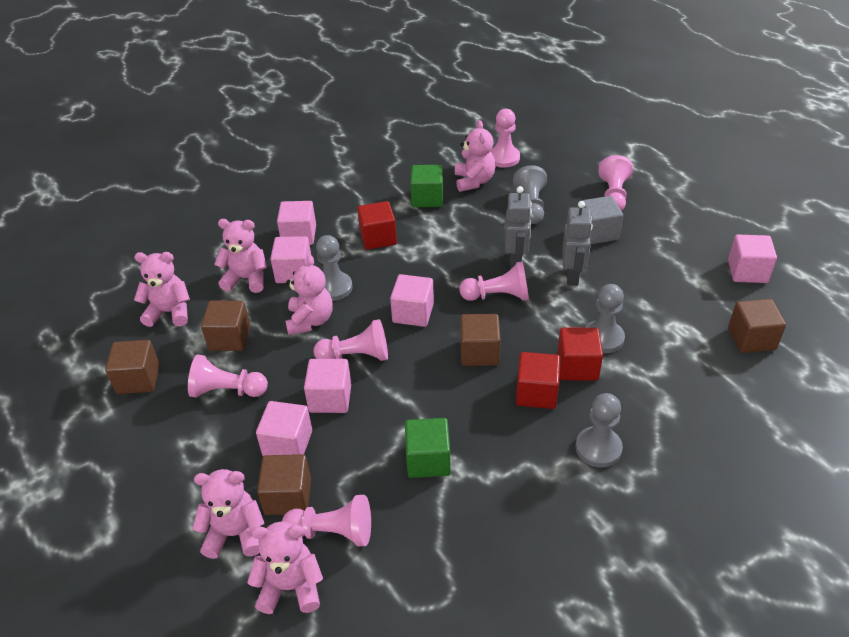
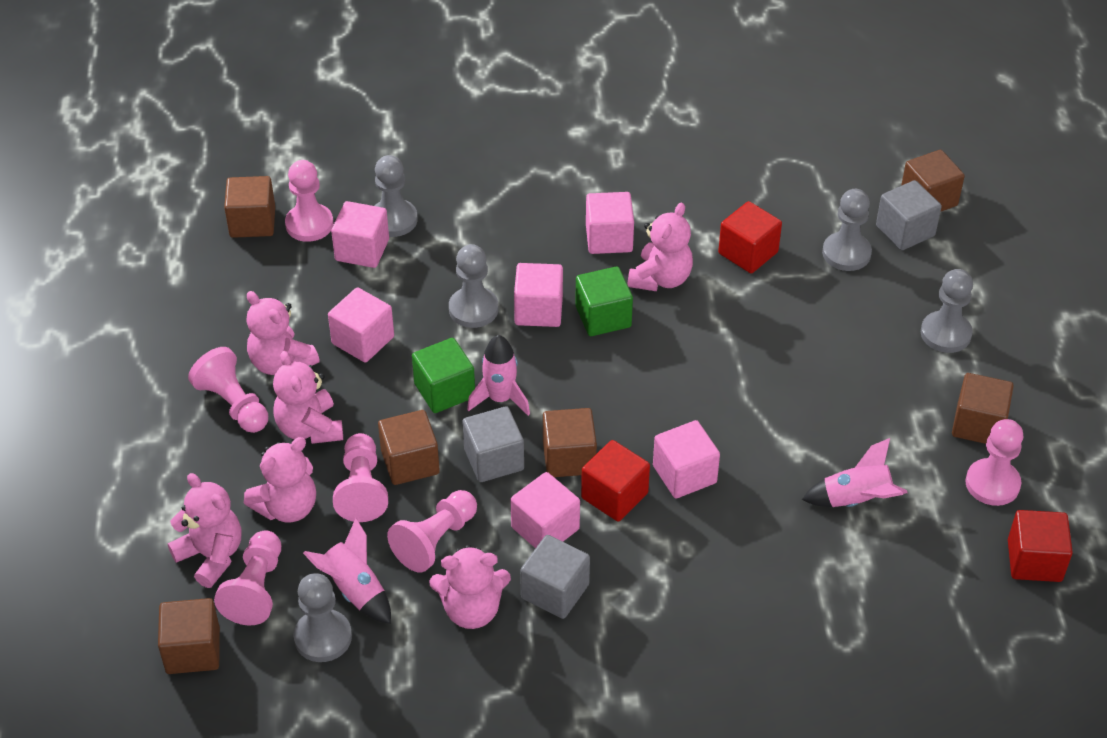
brown cube: [105,340,160,394] [201,301,251,351] [257,454,311,515] [461,314,501,366] [728,299,786,353] = 5 -> [158,598,220,674] [224,176,275,238] [378,410,440,485] [543,408,597,477] [901,150,965,211] [952,373,1014,444] = 6
grey cube: [582,196,623,244] = 1 -> [462,406,524,482] [520,535,590,619] [876,180,942,250] = 3
grey pawn: [316,235,353,301] [513,165,547,224] [576,393,623,468] [585,284,625,353] = 4 -> [293,573,352,662] [375,155,418,237] [449,244,498,328] [822,189,872,271] [921,269,973,353] = 5
grey robot: [505,186,532,269] [563,201,593,286] = 2 -> none = 0
pink rocket: none = 0 -> [303,518,391,624] [467,335,530,416] [802,438,907,507] = 3

